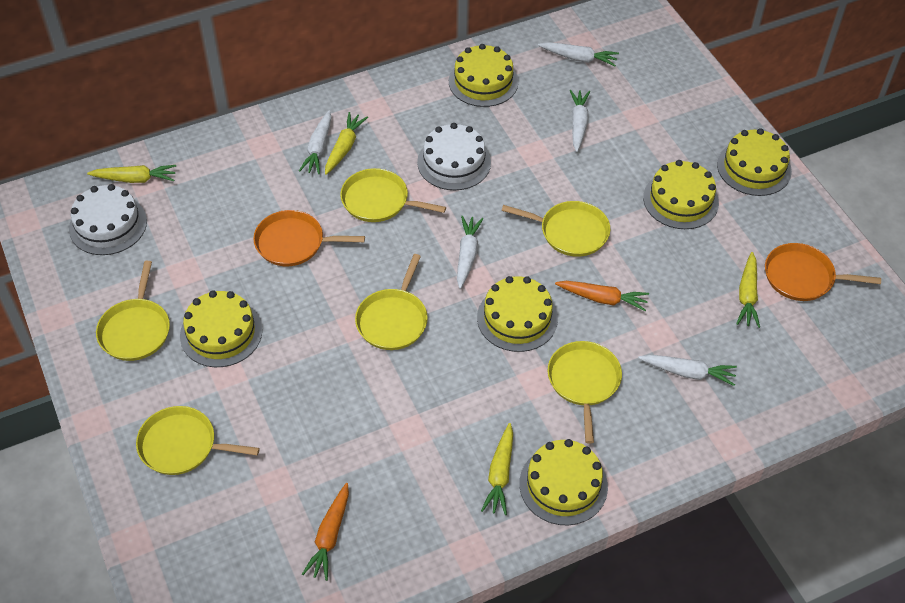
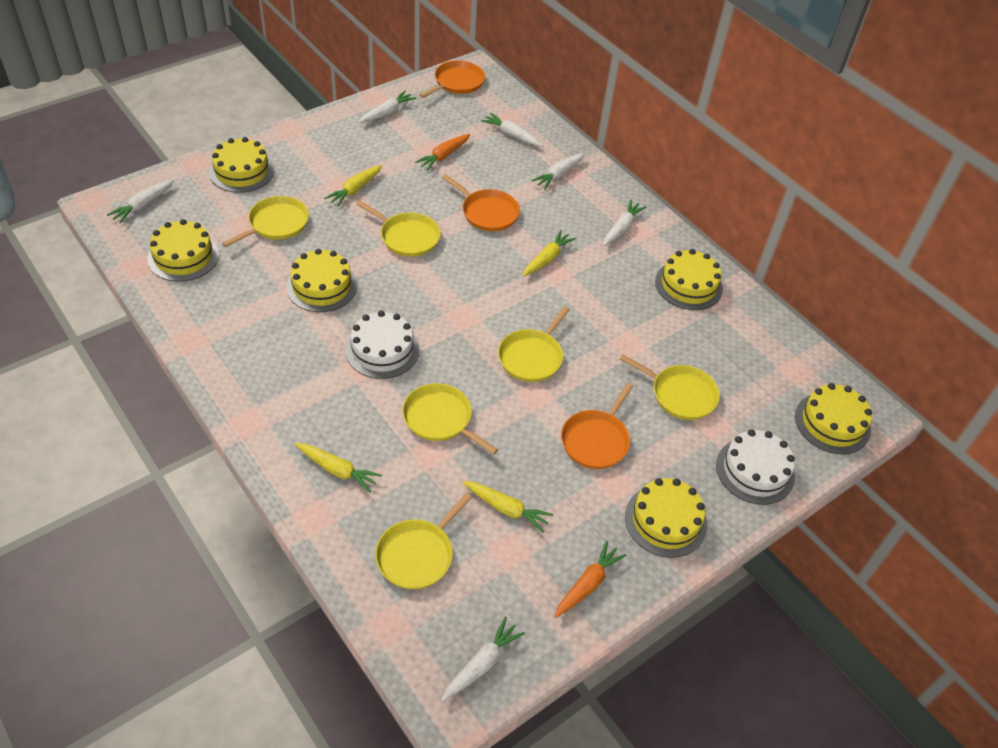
orange pan: [253,210,365,266] [765,243,881,301] = 2 -> [419,60,485,98] [442,174,520,231] [561,383,633,469] = 3
white carrot: [299,110,332,174] [457,216,483,289] [538,42,619,66] [570,90,590,152] [638,355,737,386] = 5 -> [107,179,174,224] [359,91,416,123] [441,617,525,702] [481,113,543,146] [531,153,585,190] [603,200,647,246] = 6

